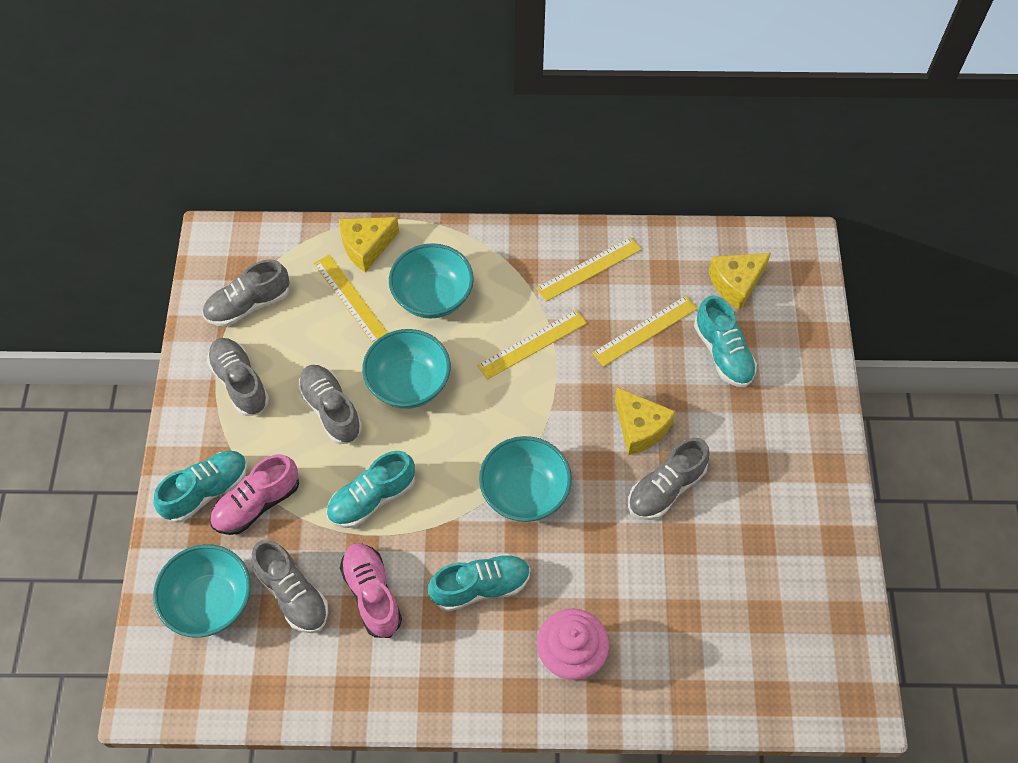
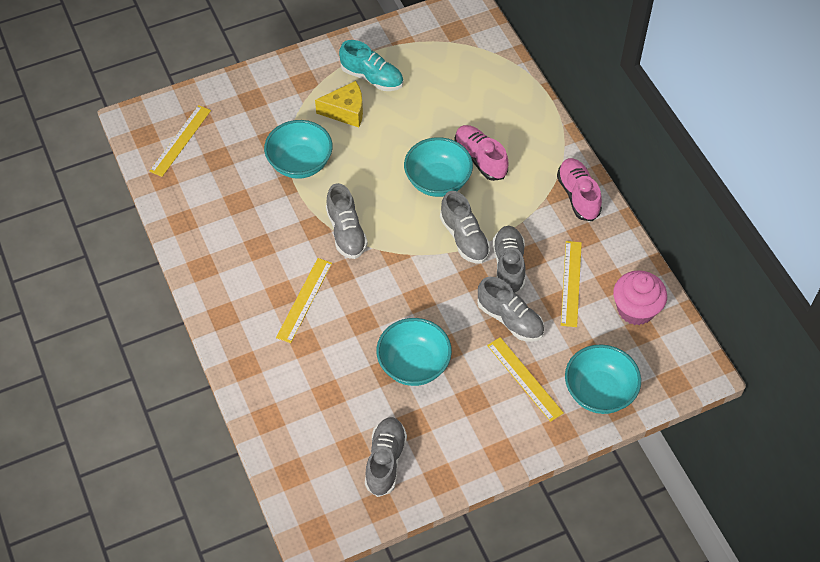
turquoise shoe: [153,451,248,523] [326,451,415,528] [428,554,530,612] [694,295,757,387] = 4 -> [339,40,403,91] = 1
yellow cheese: [339,217,399,273] [615,387,675,455] [709,253,771,310] = 3 -> [315,81,363,127] = 1

